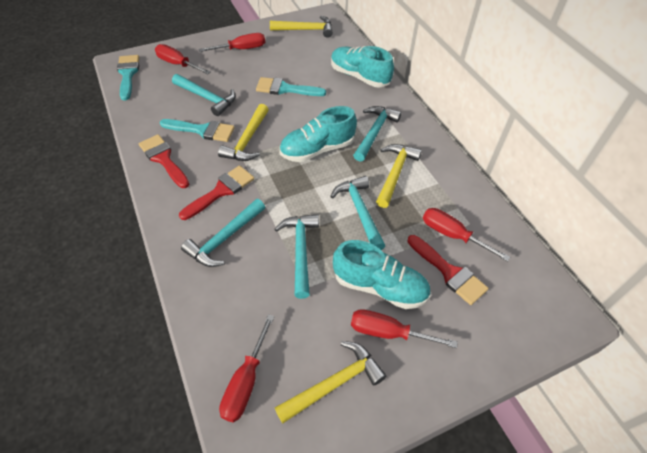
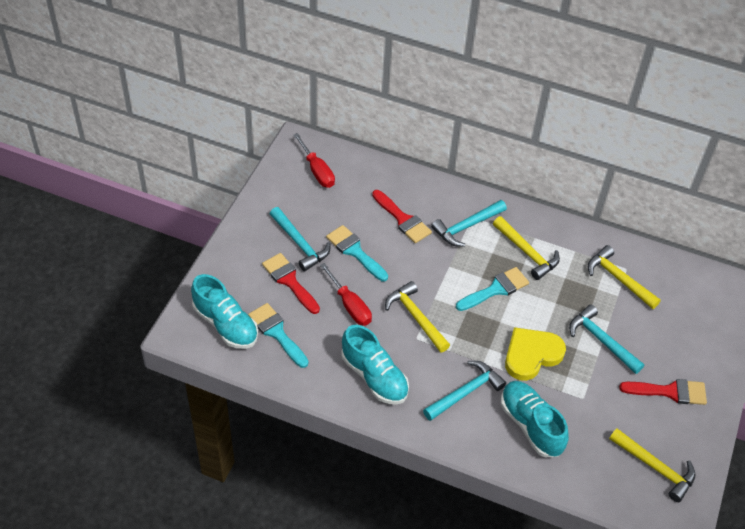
red screwdriver: [155,44,210,74] [199,33,265,52] [219,314,274,422] [351,309,458,348] [423,208,510,262] = 5 -> [294,133,335,188] [320,263,372,326] = 2
turquoise hammer: [172,74,236,116] [181,199,265,267] [275,214,319,299] [330,176,385,250] [353,106,401,162] = 5 -> [270,207,330,271] [423,361,506,421] [431,200,507,247] [569,304,644,374] = 4
yellow heart: none = 0 -> [505,327,566,381] = 1

